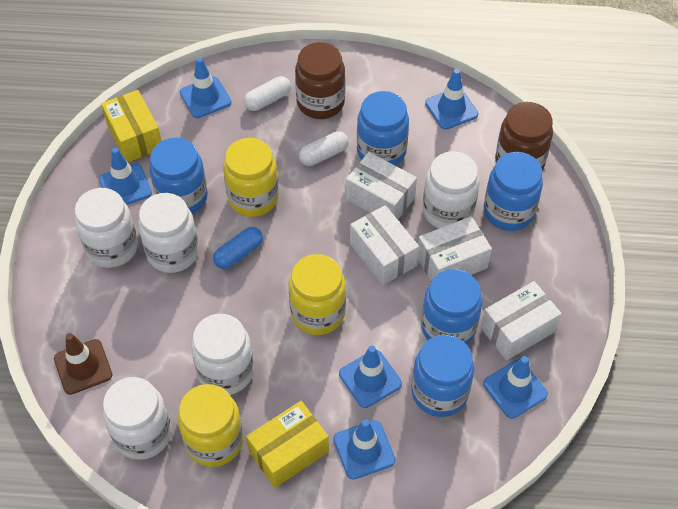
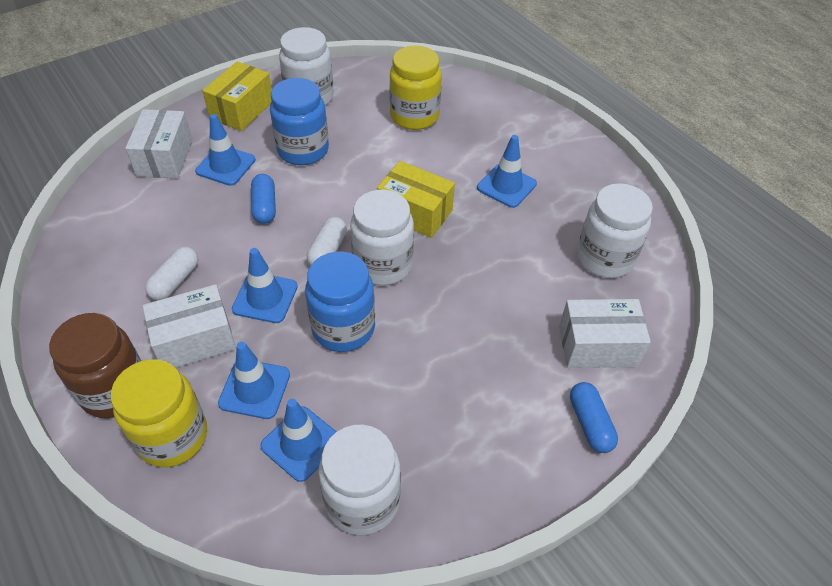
blue capsule: [213,227,263,269] = 1 -> [251,174,276,224] [570,382,618,453] = 2
blue jar: [149,138,208,214] [357,91,409,166] [411,335,474,417] [421,269,482,344] [484,152,543,231] = 5 -> [270,78,329,165] [305,252,375,352] = 2
blue traffic cone: [99,148,152,205] [180,57,231,118] [333,419,396,480] [339,346,402,408] [425,69,478,130] [483,356,548,419] = 6 -> [195,114,255,186] [218,342,290,419] [232,248,298,323] [260,399,337,482] [477,135,537,208] = 5
brown jar: [295,42,345,119] [495,102,553,170] = 2 -> [49,313,141,418] = 1
brown traffic cone: [54,333,112,395] = 1 -> none = 0
white box: [346,152,417,220] [350,205,419,285] [418,216,492,281] [480,281,562,360] = 4 -> [125,109,193,178] [143,284,236,368] [559,299,651,368] = 3
white jar: [75,188,138,268] [103,377,171,460] [138,193,199,273] [191,314,254,395] [423,151,480,229] = 5 -> [279,27,334,106] [318,425,401,535] [350,190,414,286] [577,183,653,278] = 4
yellow jar: [178,384,243,467] [223,138,279,217] [289,254,346,335] = 3 -> [111,359,207,467] [389,46,442,130] = 2

